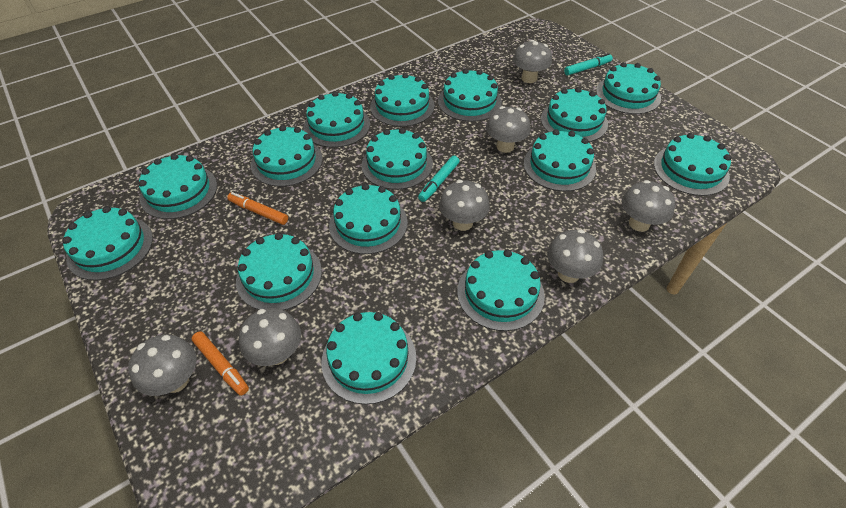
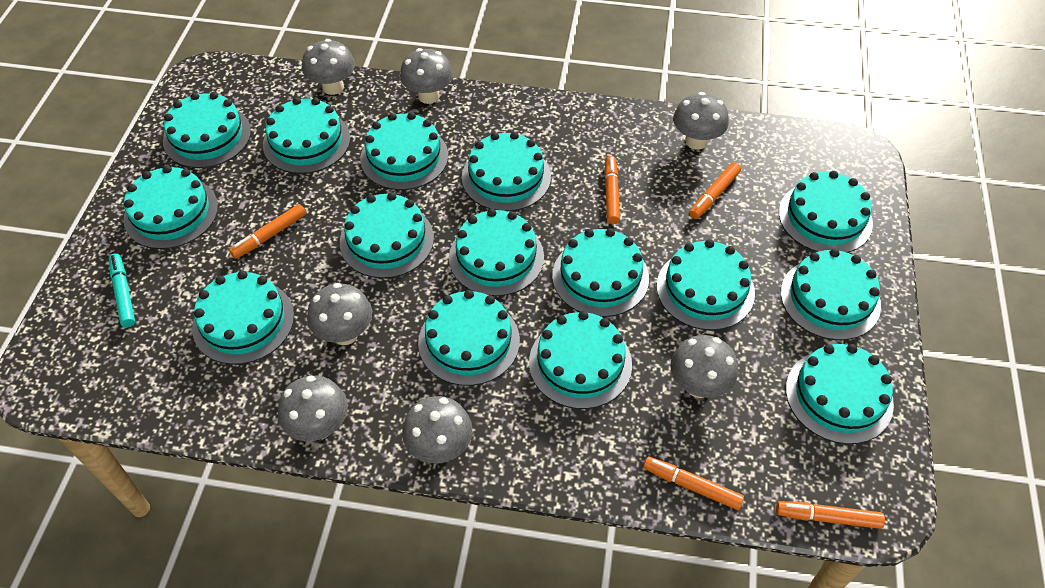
orange marker: [191,331,249,396] [227,192,288,225] = 2 -> [229,204,306,259] [604,156,620,224] [643,456,744,510] [689,162,741,219] [776,501,885,529] = 5
turquoise marker: [418,156,460,202] [564,53,613,75] = 2 -> [109,253,135,327] = 1

